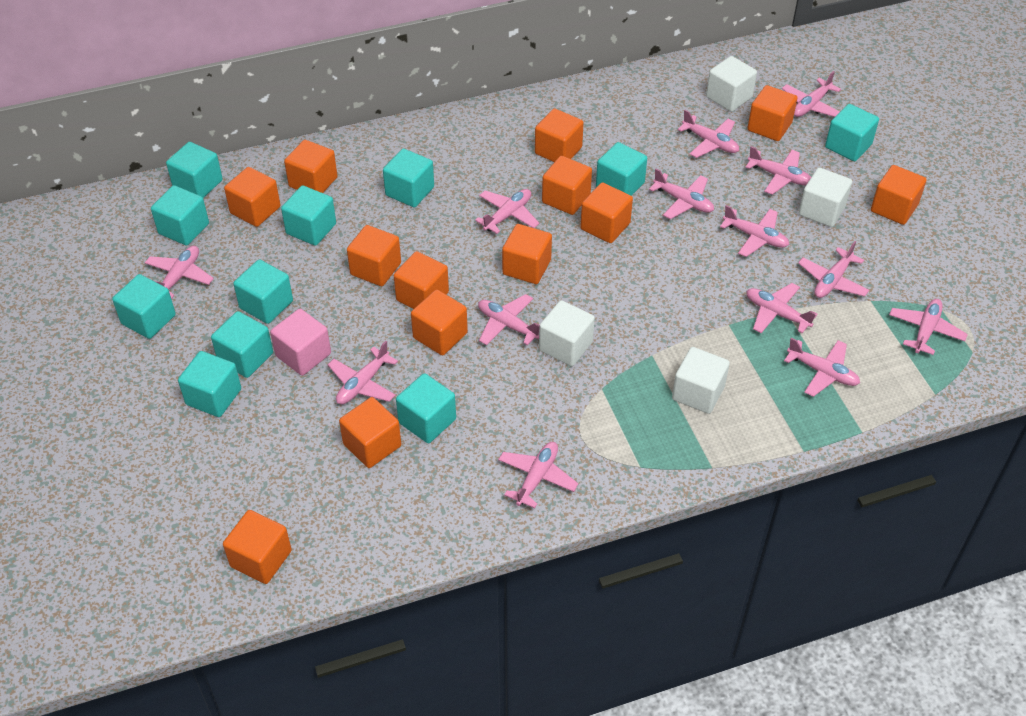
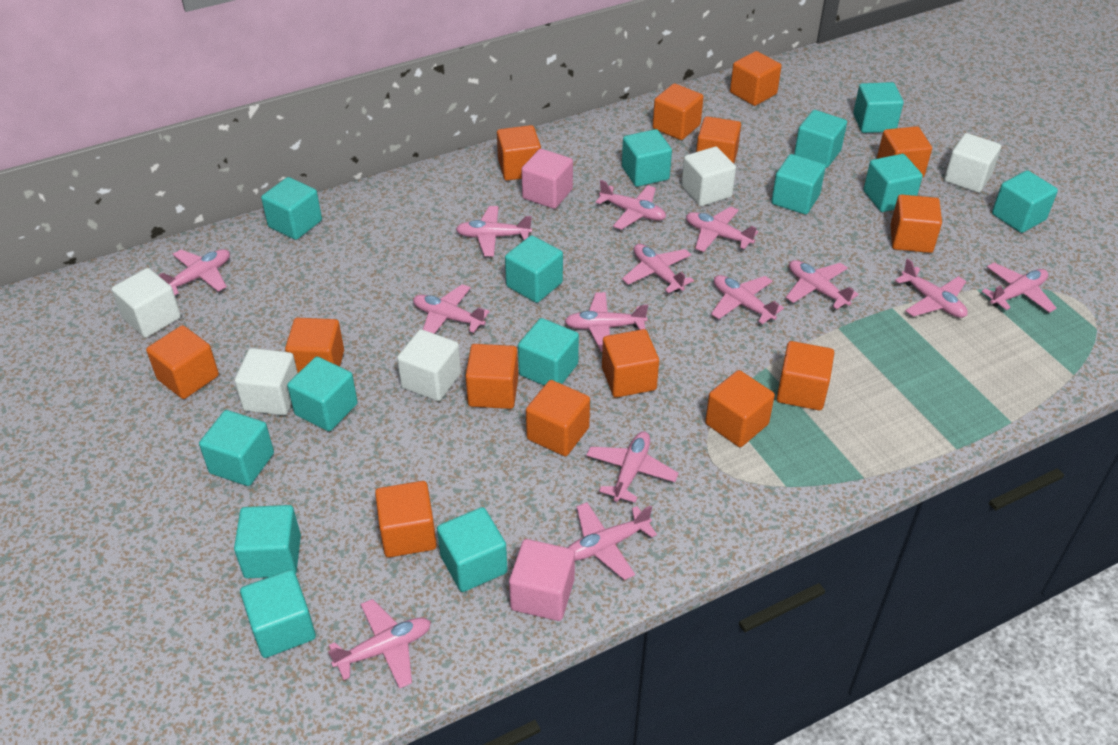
orange cube: [223,510,292,584] [224,167,280,227] [284,140,338,193] [339,397,401,468] [347,225,401,286] [394,251,449,309] [411,289,468,355] [502,224,552,284] [535,108,584,162] [542,156,592,215] [580,182,633,243] [747,85,797,141] [871,165,927,225] = 13 -> [146,325,219,399] [285,318,344,373] [375,481,437,557] [465,344,518,409] [497,125,541,181] [526,380,590,456] [602,329,659,398] [653,83,703,140] [696,116,741,163] [705,370,775,447] [730,51,782,106] [777,341,834,410] [877,126,932,178] [890,194,942,253] = 14
pink cube: [270,309,331,376] = 1 -> [509,539,575,621] [521,149,573,209] = 2
turquoise cube: [112,274,176,339] [151,185,209,246] [166,142,223,198] [178,351,241,417] [211,311,273,378] [233,259,293,324] [281,185,336,246] [383,149,434,207] [396,373,456,443] [596,142,647,196] [825,104,879,161] = 11 -> [199,410,274,486] [234,505,301,578] [240,570,316,658] [261,177,322,240] [287,357,358,431] [437,507,508,592] [505,235,563,303] [518,318,579,386] [622,129,672,187] [771,154,826,215] [794,110,847,168] [853,82,903,133] [863,154,923,212] [992,170,1058,233] = 14
white cube: [539,300,595,366] [672,347,730,414] [706,56,757,112] [799,167,852,227] = 4 -> [112,268,181,338] [234,348,298,415] [397,329,461,401] [681,147,736,206] [944,133,1001,193] = 5

